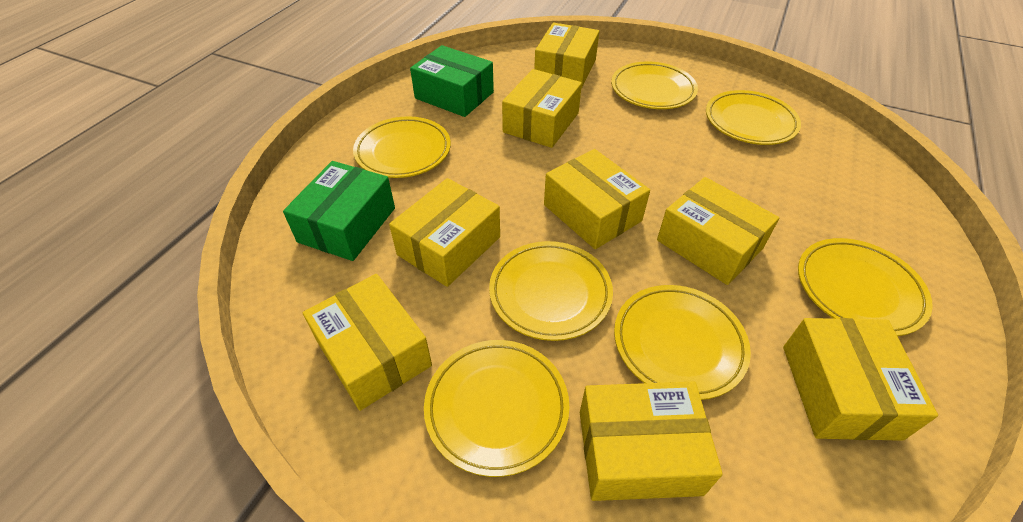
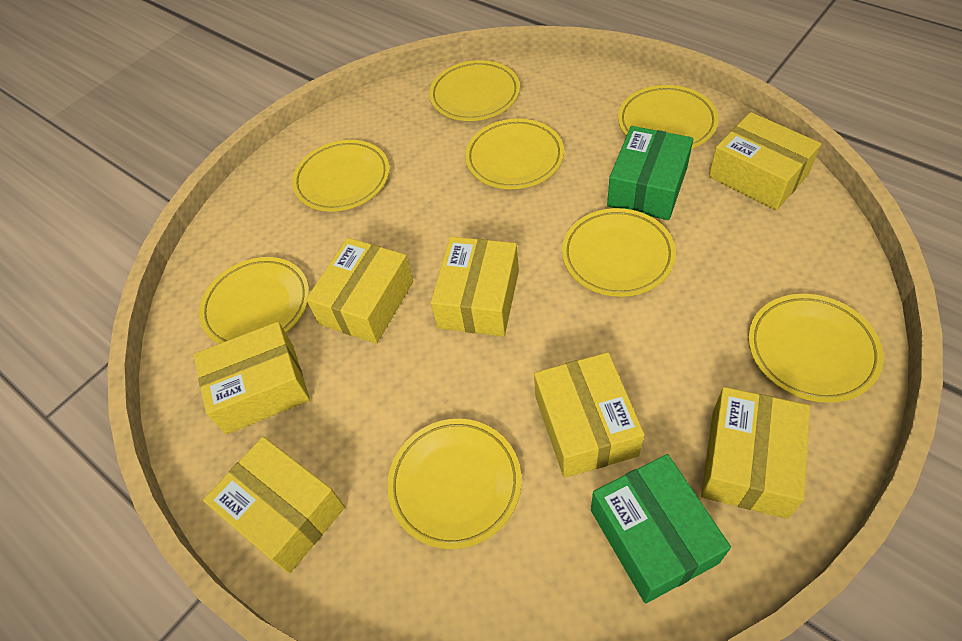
yellow box: [303,274,432,411] [389,178,500,287] [502,69,582,148] [534,23,599,89] [544,149,650,249] [580,382,723,501] [657,177,779,285] [783,318,938,441] = 8 -> [194,322,310,434] [203,437,345,574] [306,238,413,344] [431,237,519,337] [534,352,645,478] [701,387,810,519] [709,112,821,211] = 7
yellow plate: [353,116,451,178] [424,340,569,477] [489,241,613,341] [611,62,698,109] [614,285,751,400] [706,90,801,145] [798,238,933,336] = 7 -> [199,257,309,344] [292,140,390,212] [387,419,522,549] [429,60,520,121] [465,119,564,189] [562,208,676,297] [618,85,719,149] [748,294,884,403] = 8

